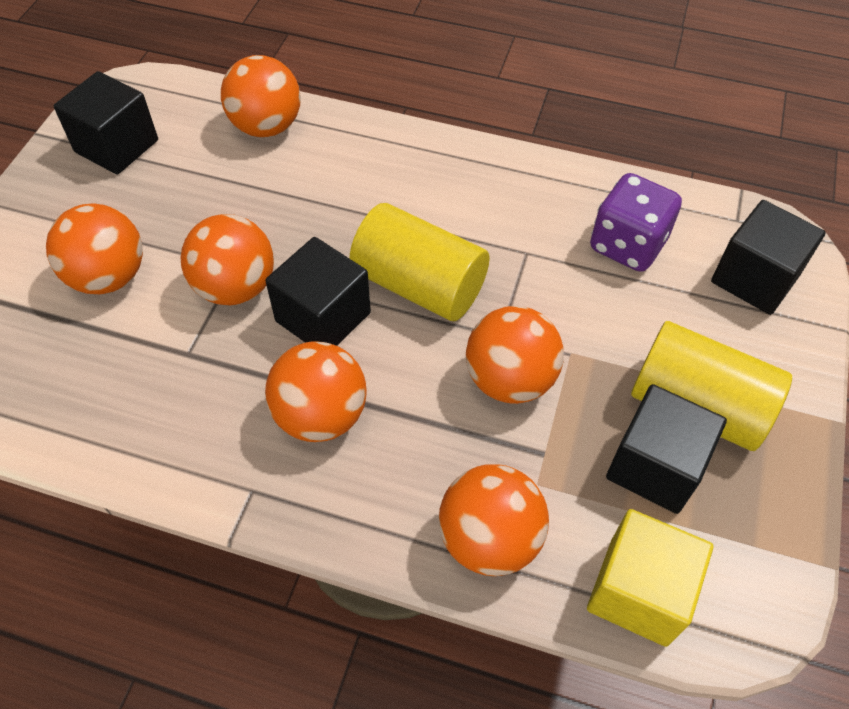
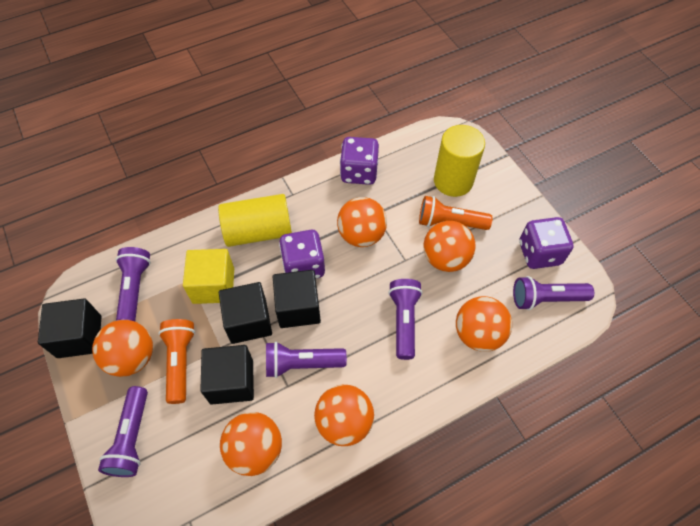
orange flashlight: none = 0 -> [158,319,195,404] [419,196,493,230] = 2
purple dice: [590,173,682,272] = 1 -> [279,230,325,279] [340,137,379,185] [519,217,573,269] = 3
purple flashlight: none = 0 -> [98,386,148,477] [116,247,151,321] [266,341,347,378] [388,279,423,360] [513,276,594,310] = 5

